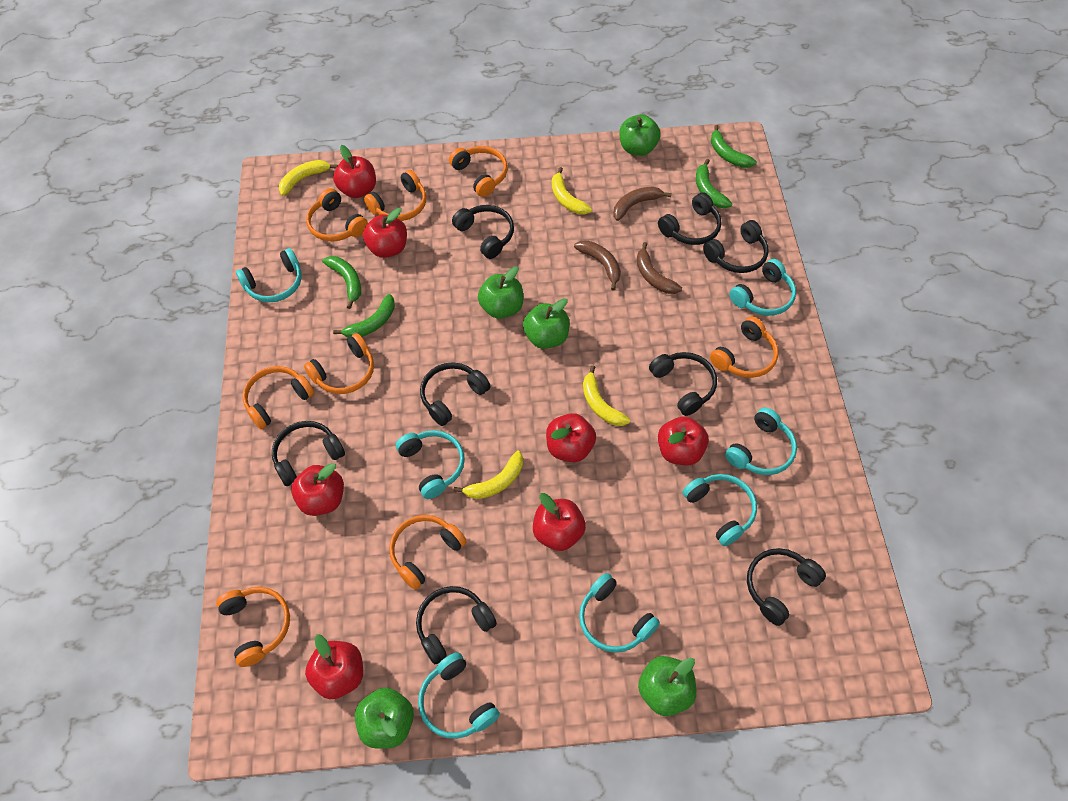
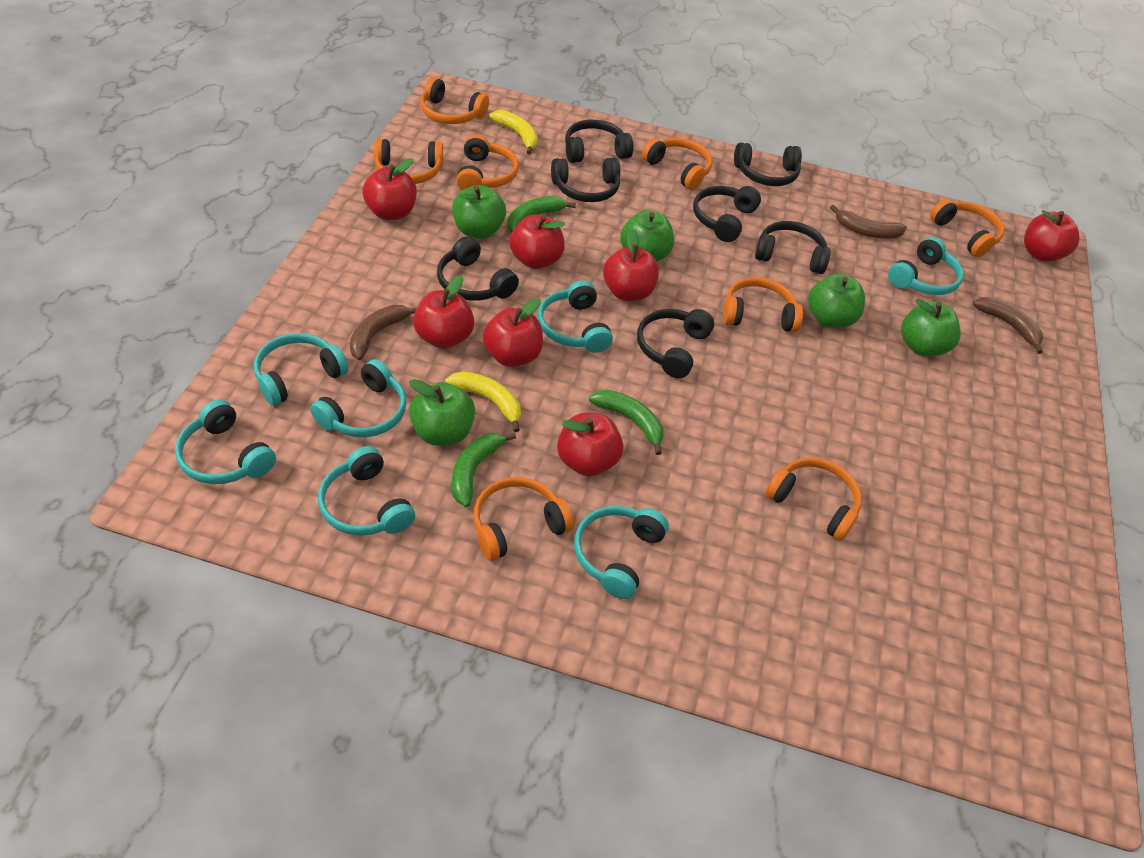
black headphones: [272,421,345,486] [416,586,497,664] [420,362,491,426] [452,205,514,259] [649,352,717,416] [658,192,722,245] [703,220,768,273] [747,548,826,626] = 8 -> [437,236,519,301] [551,157,620,202] [565,120,633,163] [637,309,714,378] [693,186,761,242] [734,143,802,186] [755,221,831,274] = 7
green banana: [322,256,361,309] [333,294,395,338] [696,159,732,208] [711,125,757,168] = 4 -> [452,433,516,507] [507,196,576,233] [589,390,664,455] = 3
yellow banana: [279,160,338,196] [454,451,523,499] [552,167,592,214] [583,365,630,426] = 4 -> [445,371,521,432] [489,110,538,155] = 2

